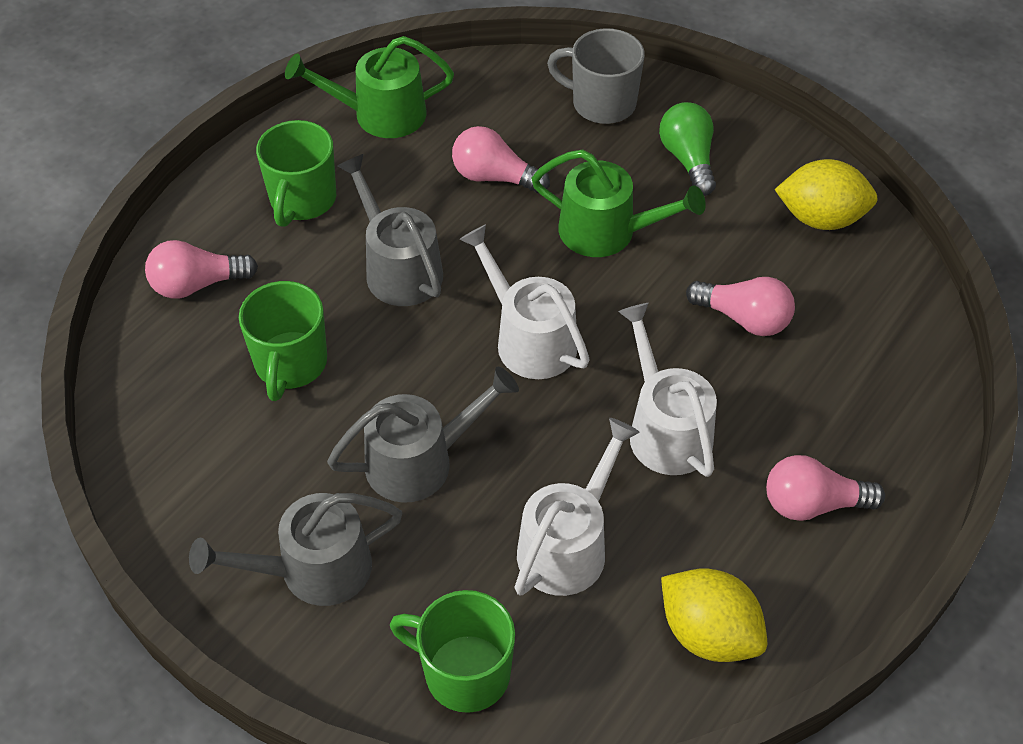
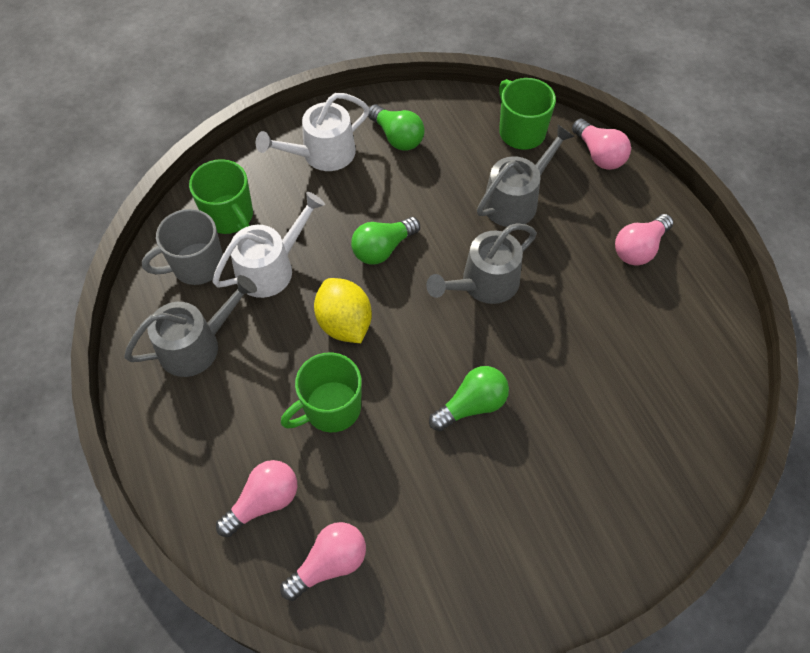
green light bulb: [659,102,716,196] = 1 -> [351,217,420,265] [368,104,425,151] [429,366,509,431] = 3
green watering can: [285,36,454,138] [531,149,706,257] = 2 -> none = 0
white watering can: [459,224,590,379] [514,418,640,596] [618,303,717,477] = 3 -> [212,192,325,298] [256,93,370,171] = 2
yellow lemon: [661,568,767,662] [775,159,878,230] = 2 -> [314,278,372,343] = 1

